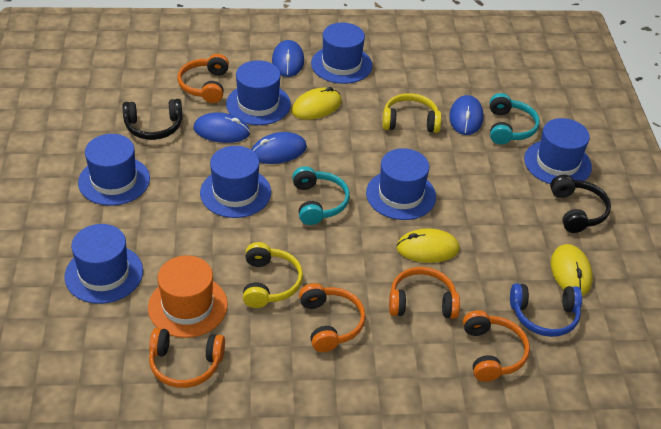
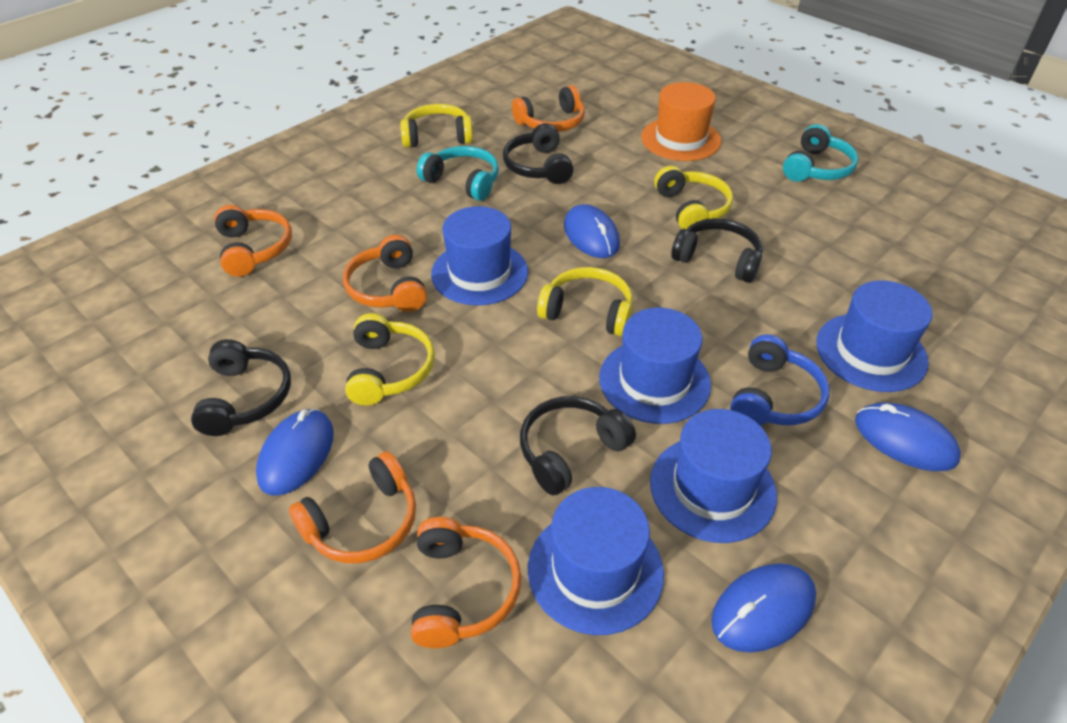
black headphones: [123,99,183,140] [550,175,611,233] = 2 -> [191,339,291,436] [503,123,574,184] [520,396,636,495] [671,218,763,283] = 4
blue hat: [64,224,143,304] [78,134,150,206] [200,146,271,218] [226,60,291,125] [311,23,372,84] [366,148,436,220] [524,118,592,184] = 7 -> [431,206,528,305] [528,487,664,635] [599,308,711,424] [650,409,777,543] [816,280,933,392] = 5
yellow headphones: [243,242,303,308] [382,93,441,133] = 2 -> [345,313,435,406] [400,104,473,148] [537,267,633,336] [654,166,733,229] = 4
yellow mouse: [292,87,342,120] [396,228,460,263] [551,244,593,296] = 3 -> none = 0

